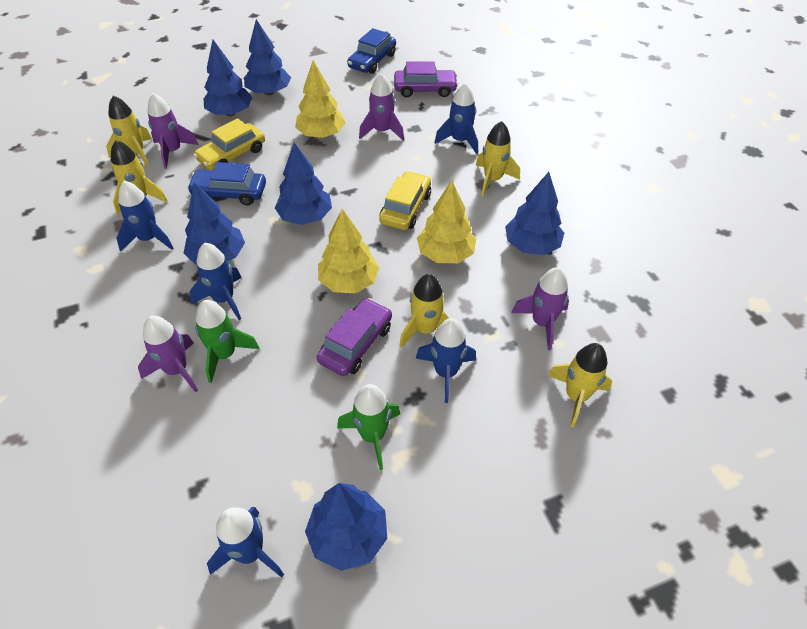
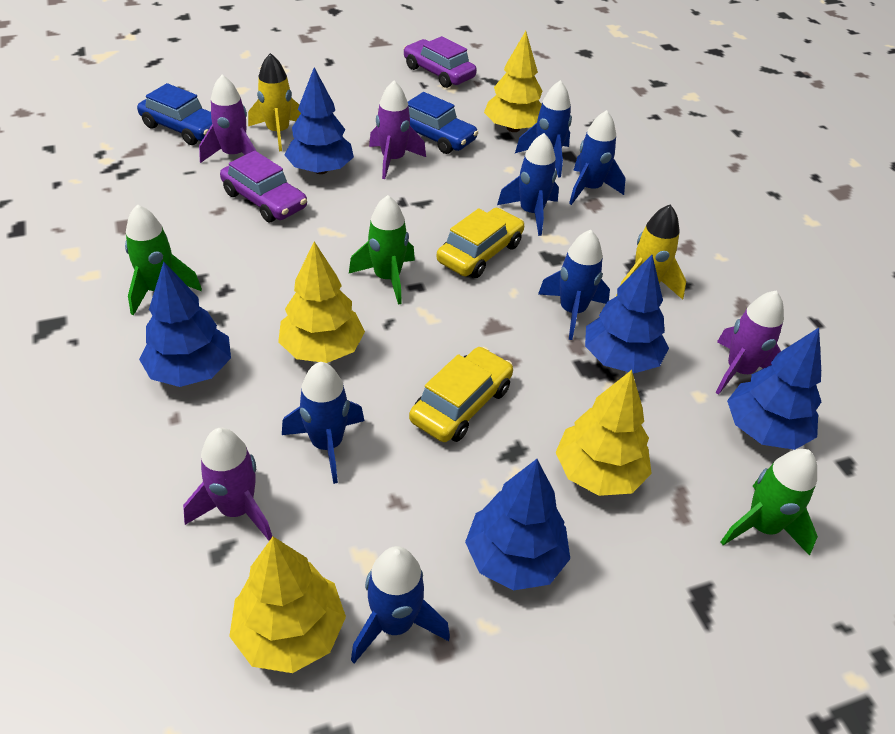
blue rocket: [116,181,173,252] [190,243,242,320] [207,507,284,578] [416,318,476,403] [435,83,478,154] = 5 -> [282,362,365,484] [351,546,450,663] [497,133,559,236] [515,80,572,178] [538,230,610,340] [569,110,626,205] = 6
blue tree: [184,182,245,265] [204,40,253,116] [244,19,291,95] [275,143,332,225] [305,483,387,571] [505,172,564,255] = 6 -> [139,262,231,387] [285,67,354,174] [465,459,570,591] [585,255,669,374] [727,328,821,450] = 5
green rocket: [195,300,259,383] [337,384,400,470] = 2 -> [125,204,202,315] [349,195,415,305] [721,449,818,556] = 3
yellow rocket: [106,95,152,168] [111,140,168,215] [399,274,450,347] [476,121,520,197] [547,343,612,428] = 5 -> [248,53,301,151] [616,205,686,300] = 2
yellow tree: [295,61,346,138] [318,209,379,293] [417,181,476,263] = 3 -> [229,537,346,673] [278,242,365,363] [484,31,542,132] [555,370,652,496] = 4

